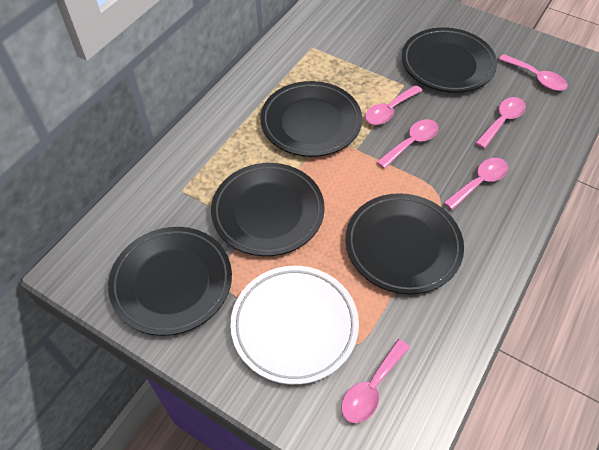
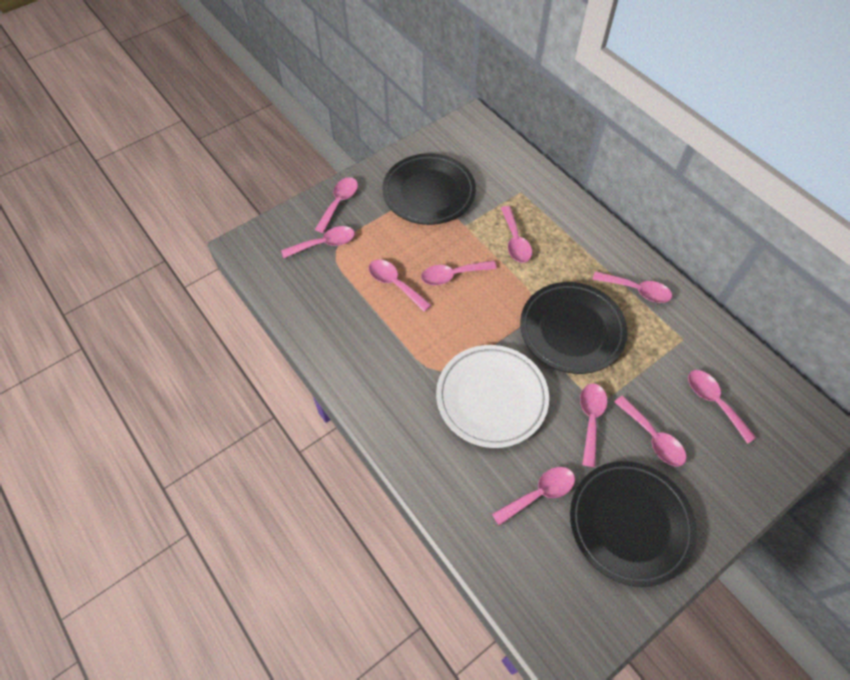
black plate: [108,227,232,336] [211,163,325,256] [260,81,362,157] [345,193,464,294] [402,27,497,93] = 5 -> [382,153,476,225] [520,282,628,374] [570,461,697,587] = 3
pink spoon: [341,339,410,423] [365,85,423,125] [377,119,439,169] [443,158,508,210] [475,97,526,149] [499,54,568,91] = 6 -> [281,226,355,258] [315,177,358,233] [369,259,431,312] [421,261,497,285] [492,467,575,525] [501,206,532,263] [580,383,607,467] [592,271,672,303] [614,396,686,466] [688,370,757,444] = 10

